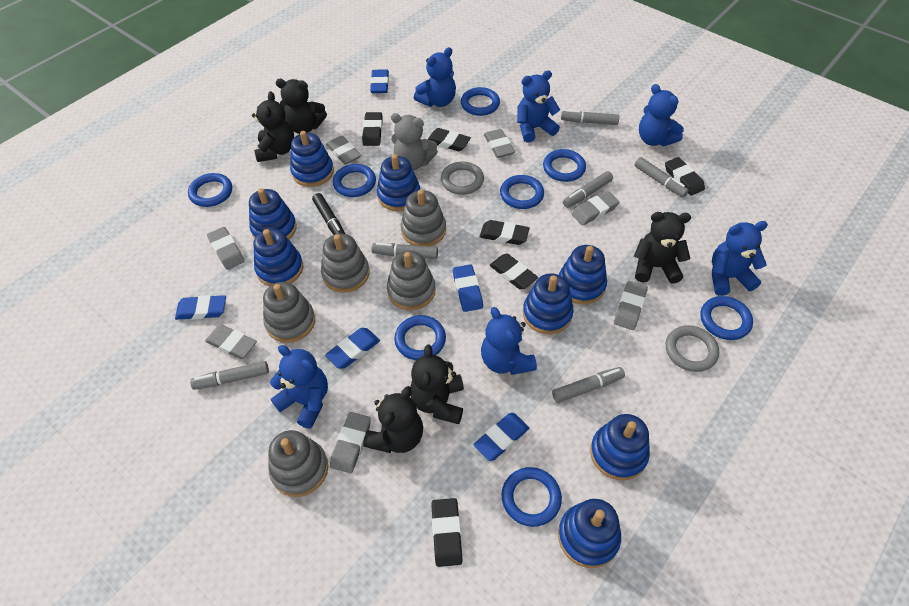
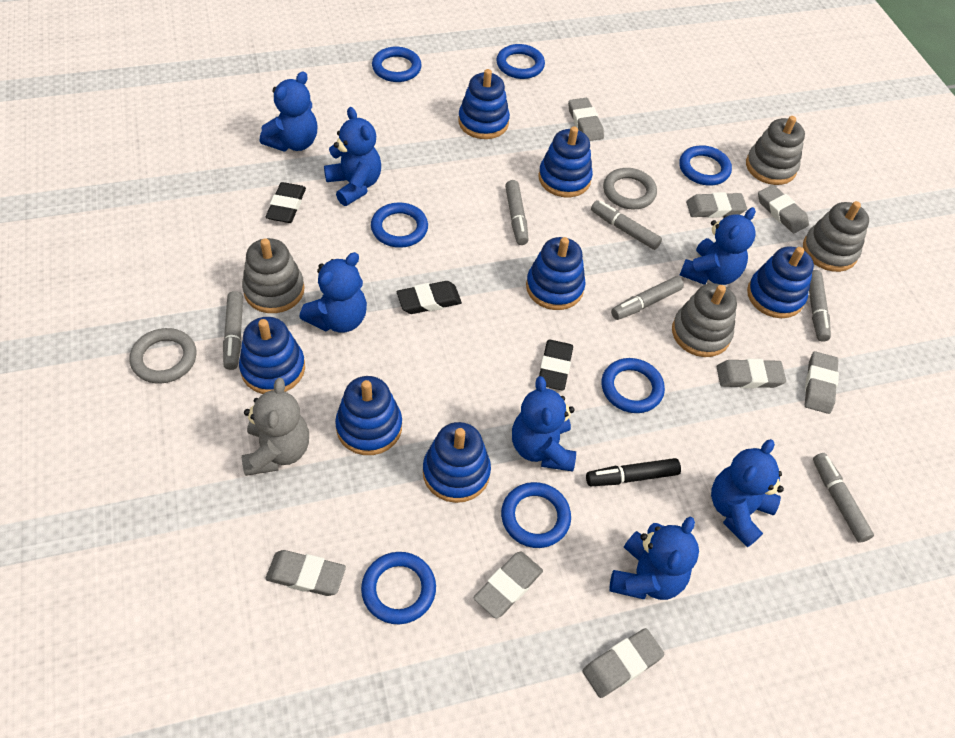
black eraser: [362,112,383,146] [427,128,471,152] [431,498,463,567] [480,220,530,245] [490,254,538,290] [665,157,705,195] = 6 -> [266,182,306,223] [397,281,462,314] [539,339,573,391] = 3
black teddy bear: [252,91,294,162] [276,79,327,134] [363,386,423,453] [410,345,464,424] [634,212,691,284] = 5 -> none = 0
blue eraser: [175,295,226,320] [325,328,380,368] [370,69,389,93] [453,264,483,312] [473,413,529,461] = 5 -> none = 0
blue ring: [188,173,232,207] [333,164,376,197] [394,315,446,360] [461,87,500,116] [500,175,544,209] [502,467,562,527] [543,149,586,182] [700,296,753,340] = 8 -> [361,552,436,624] [371,202,428,248] [372,47,422,82] [496,44,545,79] [501,482,571,548] [602,358,665,413] [679,145,732,185] = 7
blue stacking toy: [249,188,297,239] [253,229,303,286] [290,131,334,187] [377,154,420,211] [523,274,574,334] [558,499,621,568] [559,245,607,305] [590,414,650,481] = 8 -> [239,317,305,394] [335,376,402,455] [423,422,491,503] [458,69,510,139] [526,237,586,310] [538,126,593,197] [747,246,814,318] = 7
blue teddy bear: [270,345,328,429] [414,47,456,107] [481,307,537,375] [517,70,560,143] [639,84,684,146] [712,221,768,296] = 6 -> [260,71,317,151] [300,252,367,333] [324,107,381,206] [512,376,576,471] [609,517,699,600] [680,207,756,285] [711,439,784,547] = 7
grey eraser: [205,324,257,359] [207,227,244,270] [326,136,361,165] [330,412,371,473] [484,129,515,158] [572,191,619,226] [614,281,648,330] = 7 -> [265,550,346,596] [473,551,543,619] [568,98,604,141] [582,628,665,698] [686,192,747,218] [717,359,786,388] [758,185,809,233] [805,351,839,414] = 8
grey stacking toy: [263,282,315,343] [268,430,328,497] [321,234,369,293] [387,251,436,310] [401,190,446,247] = 5 -> [242,238,305,313] [672,283,737,357] [746,116,805,185] [803,201,869,272] = 4

